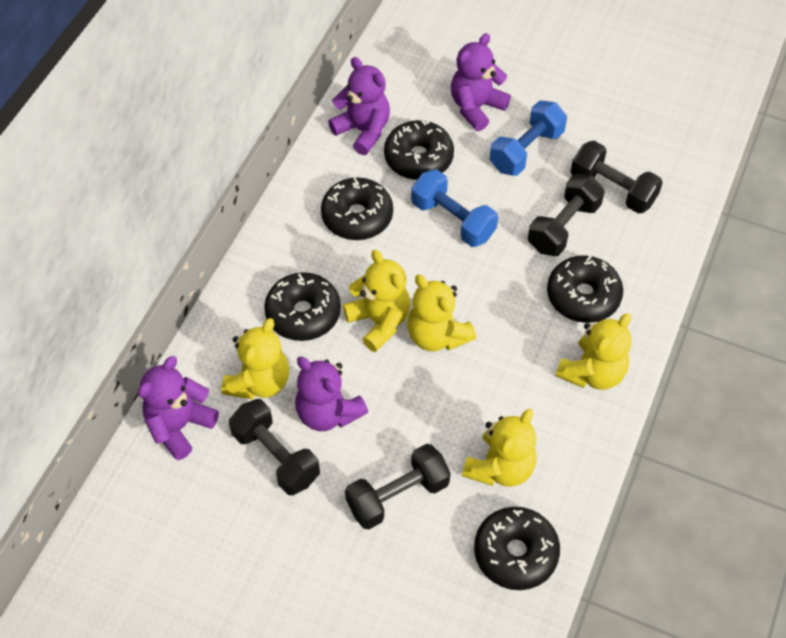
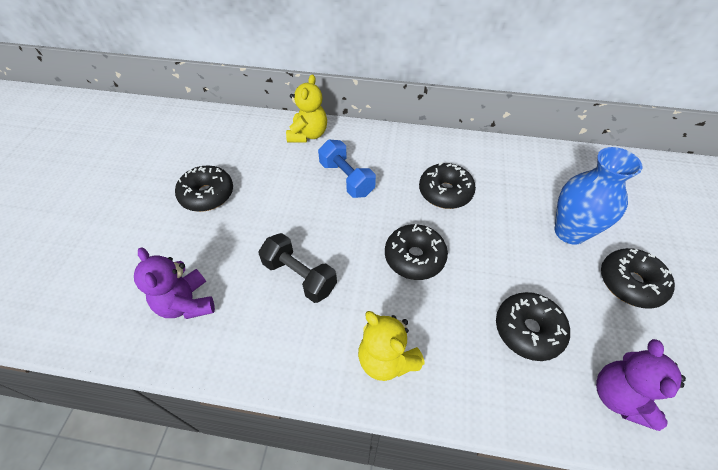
black dumbbell: [229,399,320,495] [345,444,450,530] [528,174,605,256] [571,141,663,214] = 4 -> [258,233,337,303] = 1
blue dumbbell: [411,169,498,247] [489,100,567,176] = 2 -> [318,140,376,198] = 1
blue vase: none = 0 -> [555,147,643,245] = 1
purple teddy bear: [138,356,219,460] [295,357,368,431] [328,57,390,155] [451,33,511,131] = 4 -> [134,248,215,319] [596,339,686,431] = 2
yellow teddy bear: [221,318,289,400] [343,250,411,352] [407,274,476,351] [462,409,537,487] [556,313,632,390] = 5 -> [286,74,327,142] [358,311,425,381] = 2

